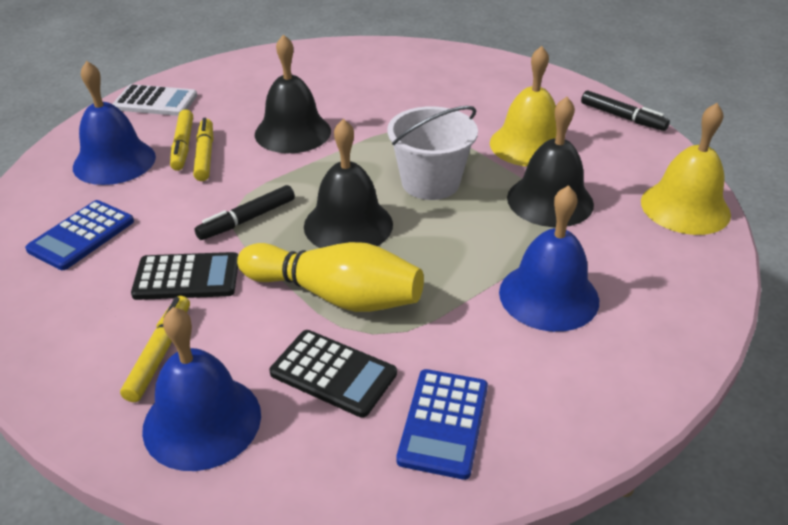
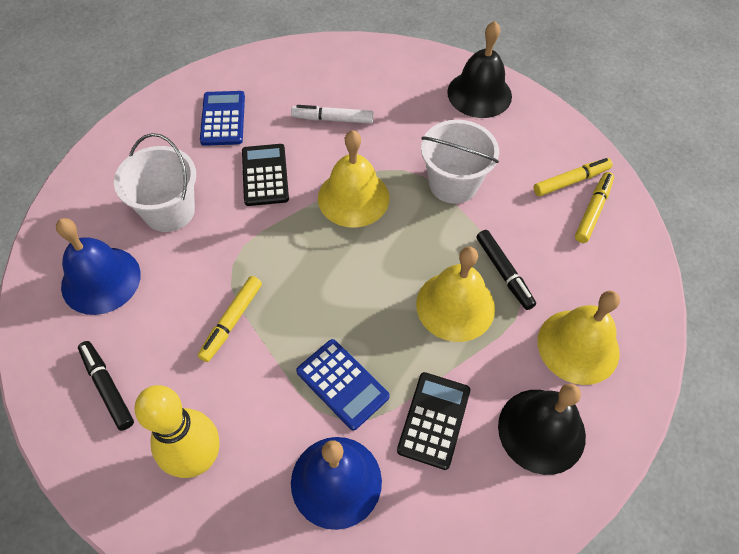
black bell: [255,34,331,153] [304,119,393,248] [507,97,594,227] = 3 -> [447,21,512,118] [498,384,586,475] = 2
blue bell: [73,61,156,185] [142,307,261,471] [499,185,599,332] = 3 -> [56,218,141,315] [291,437,382,530] = 2
white bucket: [387,106,478,200] = 1 -> [114,133,196,232] [421,120,499,204] = 2
white calculator: [113,84,197,116] = 1 -> none = 0
white marker: none = 0 -> [291,105,373,124] = 1
yellow bell: [490,46,557,167] [641,103,731,235] = 2 -> [318,130,389,228] [416,247,495,342] [538,291,620,385] = 3

